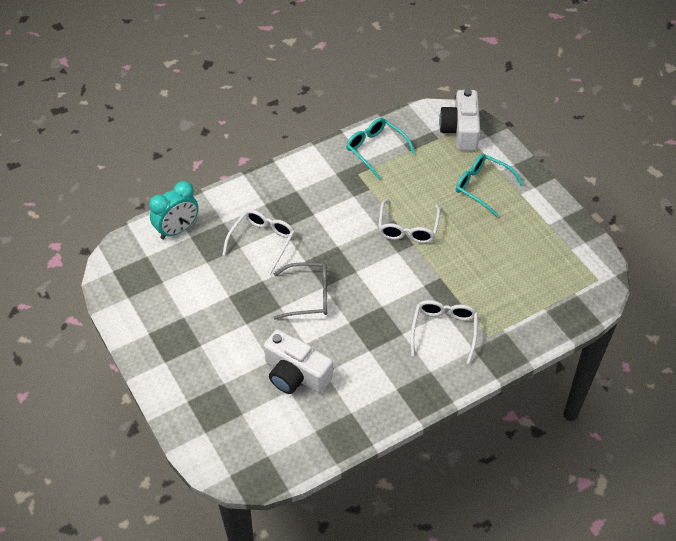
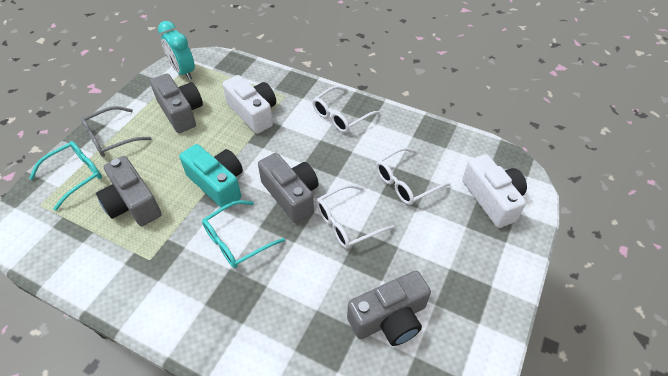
grey camera: none = 0 -> [96,156,162,226] [150,73,203,133] [258,153,319,223] [347,270,431,346] = 4
turquoise camera: none = 0 -> [179,144,243,209] = 1

